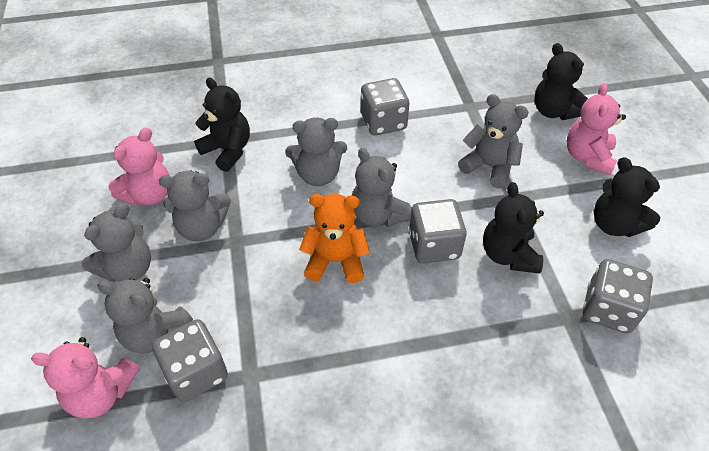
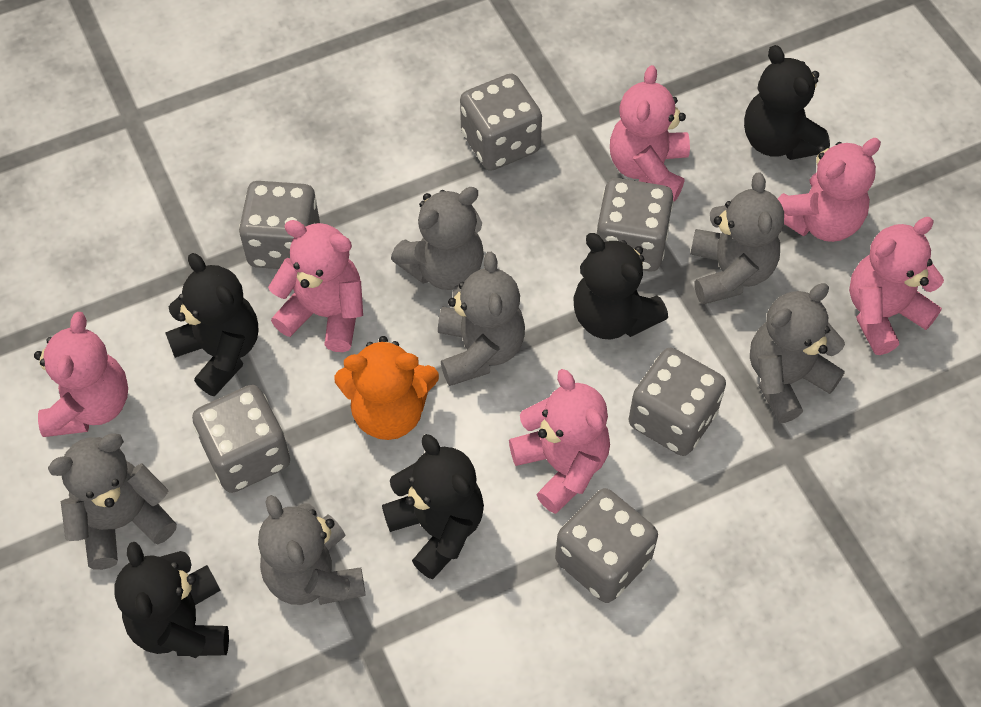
black teddy bear: [194,78,250,172] [483,182,544,274] [535,43,588,120] [594,157,660,237] = 4 -> [114,542,229,658] [165,253,258,396] [382,434,484,579] [573,233,668,339] [744,45,830,160] = 5
grey dice: [152,319,228,402] [361,78,409,136] [409,199,467,264] [583,259,653,334] = 4 -> [192,385,290,493] [239,181,320,269] [460,73,542,171] [555,488,658,603] [597,178,674,272] [628,348,726,456] = 6
pink teddy bear: [31,337,140,418] [108,128,170,206] [566,83,626,175] = 3 -> [34,312,128,437] [268,220,363,352] [509,369,610,514] [610,65,690,202] [778,138,881,242] [849,217,944,355] = 6

